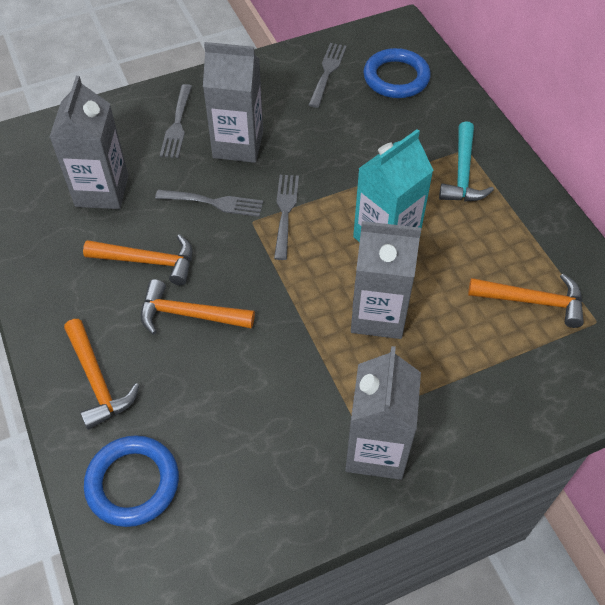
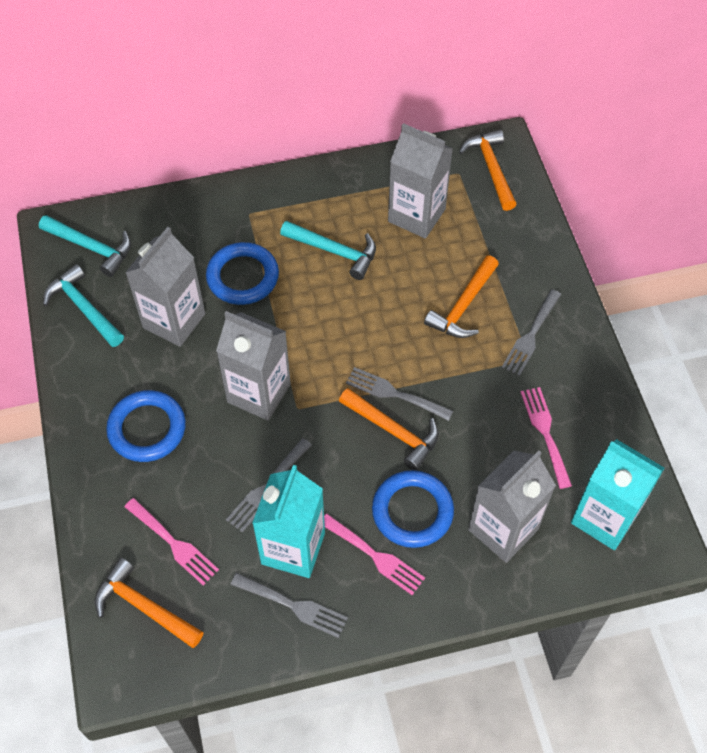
blue ring: [84,435,179,527] [363,48,431,98] = 2 -> [106,390,186,462] [206,242,279,305] [372,470,454,548] = 3
pink fork: none = 0 -> [125,498,219,586] [324,514,425,595] [521,387,572,489] = 3
turquoise carton: [353,129,434,242] = 1 -> [252,465,325,578] [571,439,664,550] = 2
turquoise hammer: [439,121,494,202] = 1 -> [39,215,131,277] [43,264,124,347] [280,221,376,280] = 3

